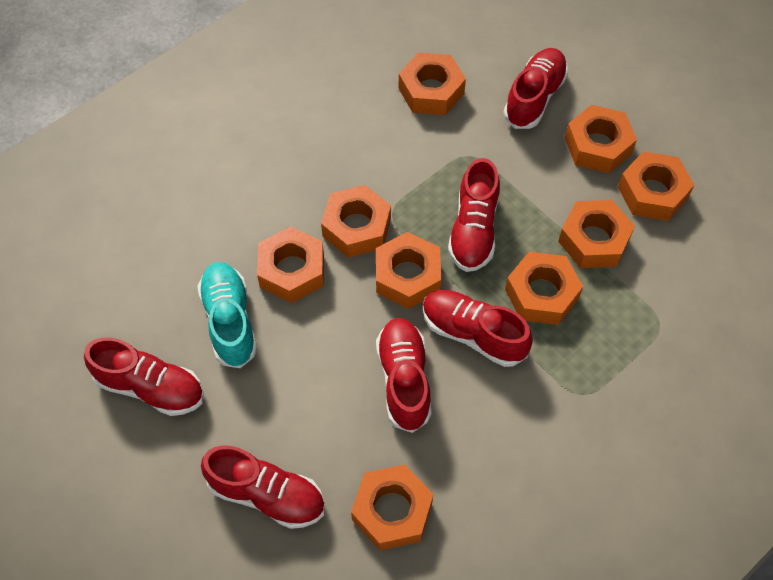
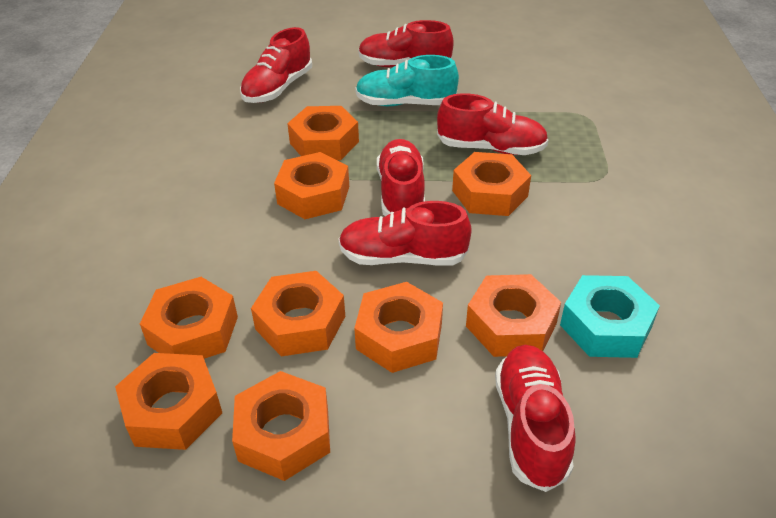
turquoise nut: none = 0 -> [560,275,660,358] = 1

